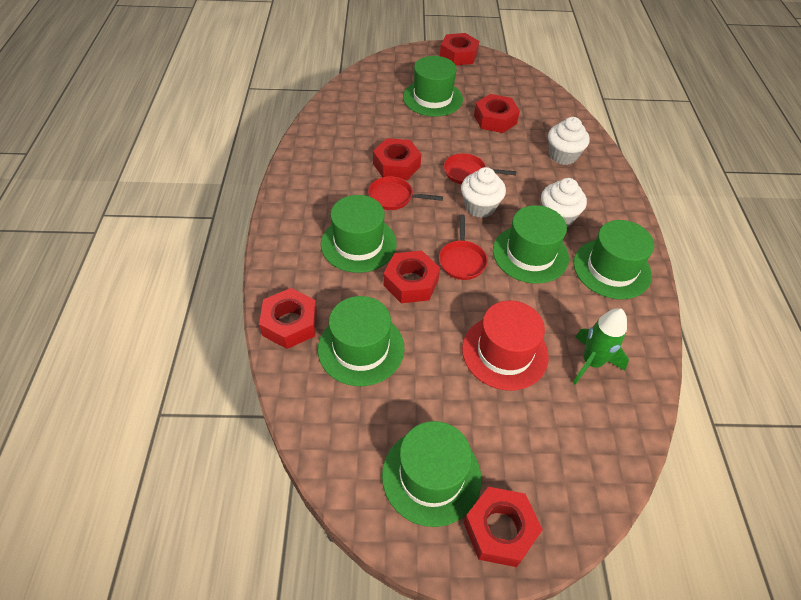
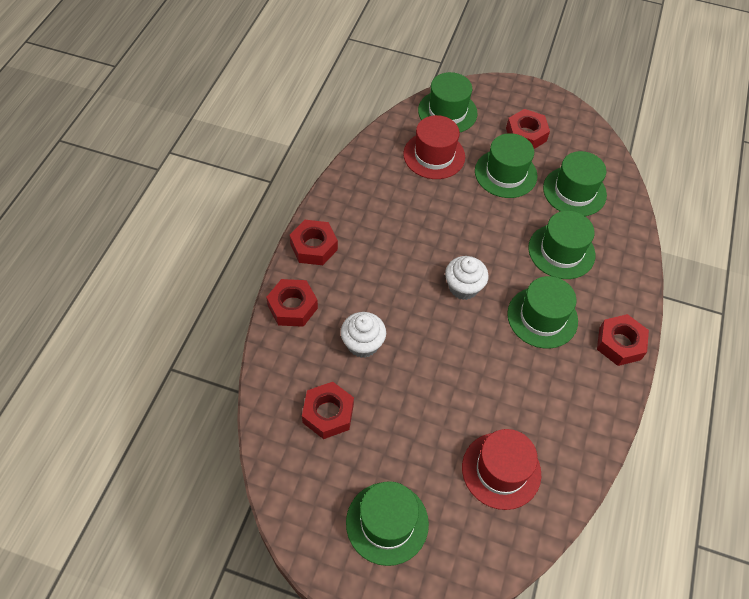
green rocket: [573,308,629,385] = 1 -> none = 0
red hat: [462,300,549,390] = 1 -> [403,115,465,179] [462,429,541,510] = 2
red nut: [259,288,317,349] [373,138,421,180] [383,251,440,303] [440,33,479,65] [464,487,543,567] [474,94,520,133] = 6 -> [266,279,318,327] [290,220,338,265] [302,382,354,439] [506,109,550,149] [597,314,649,366] = 5
red pan: [368,176,443,210] [439,214,488,280] [444,153,516,184] = 3 -> none = 0
white cupcake: [461,167,506,218] [541,178,587,227] [548,117,590,165] = 3 -> [341,312,386,358] [445,256,489,300] = 2

